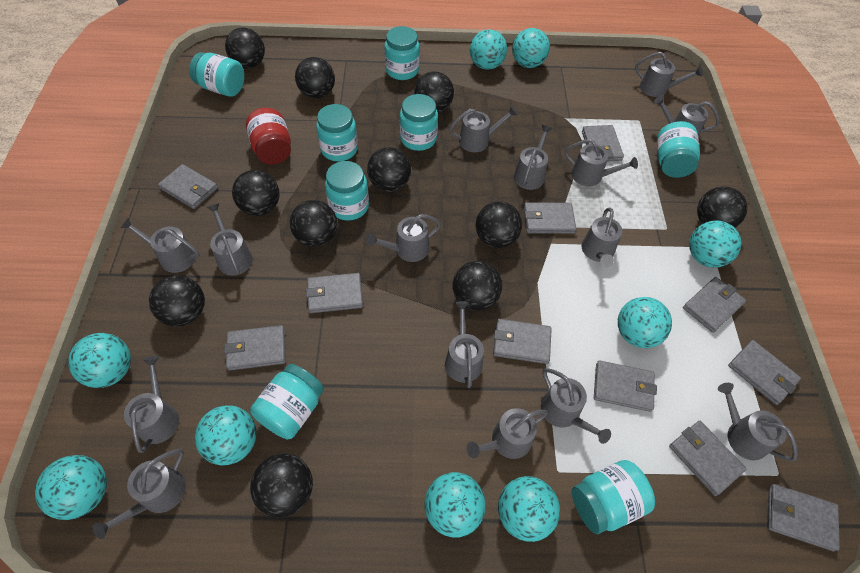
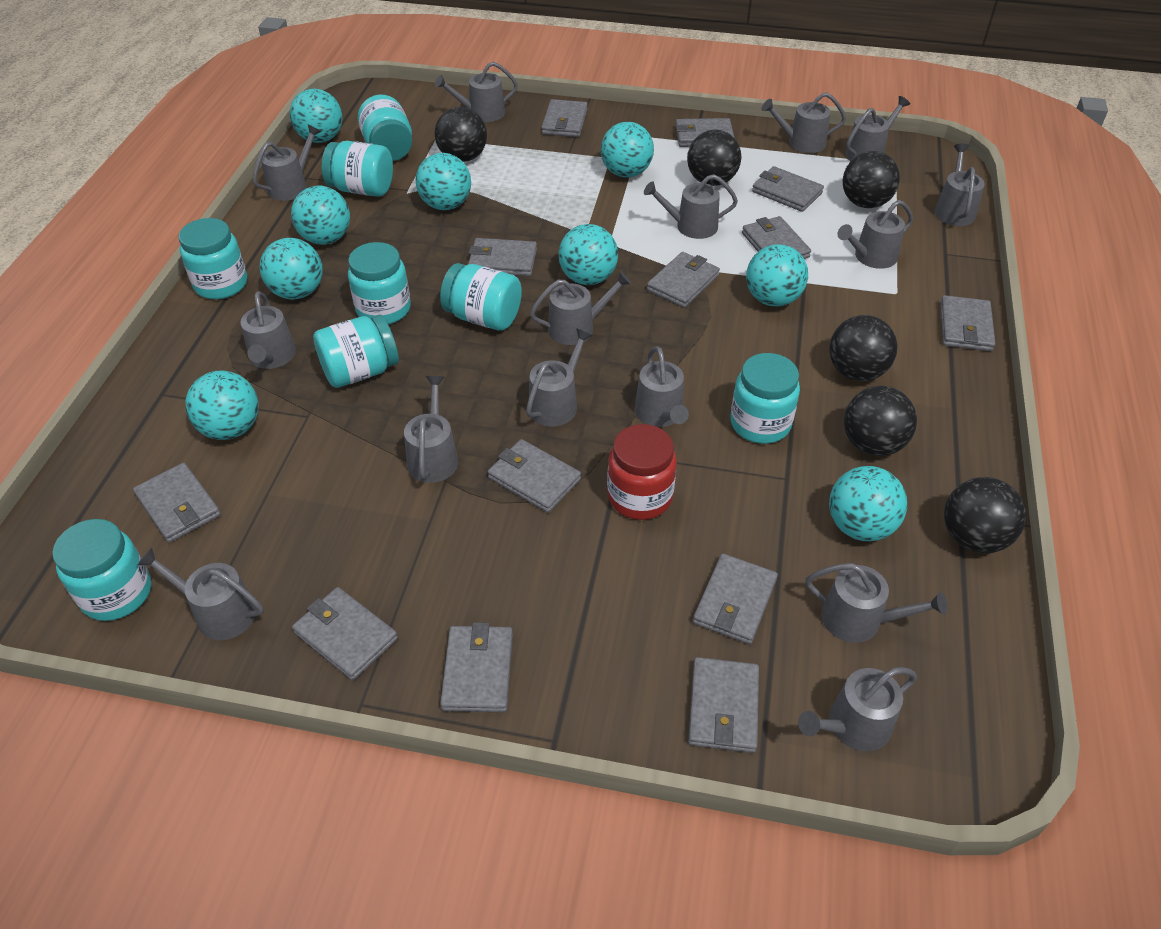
black ball: [149,275,205,327] [225,27,265,68] [232,170,279,216] [250,453,313,518] [290,200,338,247] [295,57,335,99] [367,147,411,192] [414,71,454,113] [452,261,502,311] [475,201,522,248] [697,186,748,228] = 11 -> [434,107,487,162] [687,130,741,186] [829,315,897,381] [842,151,900,208] [844,386,917,456] [944,477,1026,553] = 6
grey wallet: [158,164,218,209] [224,325,286,371] [306,273,363,313] [493,319,552,364] [524,202,576,234] [582,125,624,161] [594,361,657,412] [669,421,747,496] [683,277,746,333] [728,340,801,405] [767,484,840,552] = 11 -> [133,463,221,543] [292,587,398,680] [440,622,513,712] [468,238,537,276] [488,439,581,513] [541,99,588,137] [647,252,720,308] [676,118,734,147] [688,657,759,753] [693,554,778,644] [742,216,811,259] [752,166,824,212] [940,295,995,351] = 13

